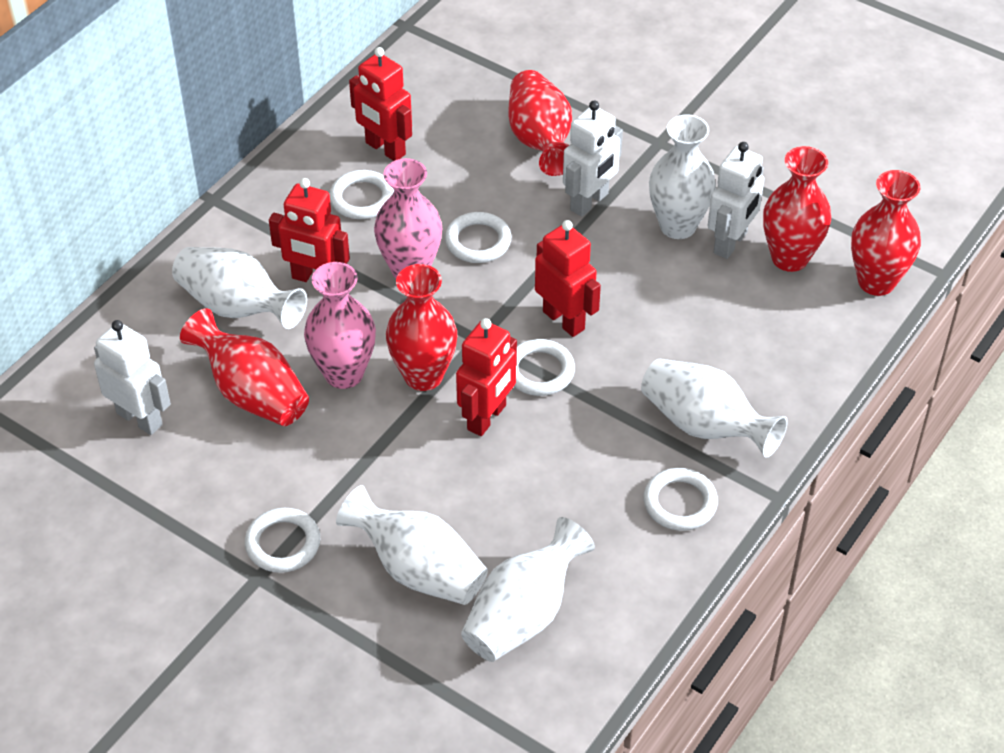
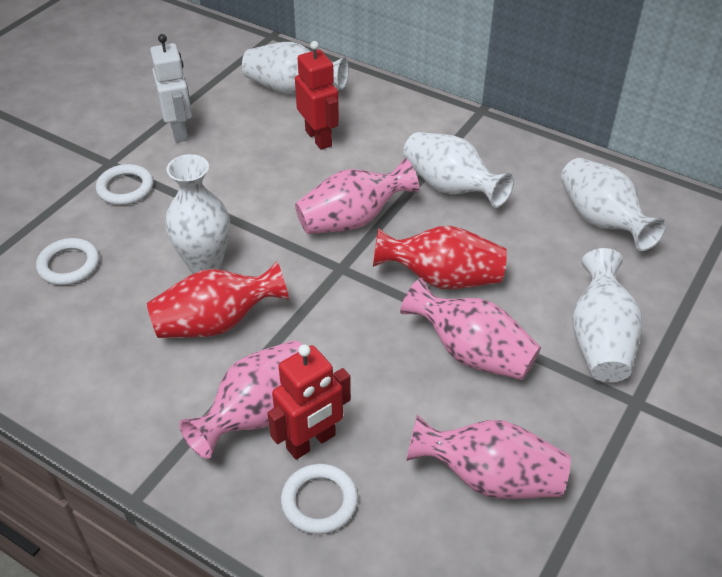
pink vase: [304,262,376,389] [374,158,442,279] = 2 -> [179,340,303,459] [295,158,419,234] [400,278,541,380] [406,414,571,499] = 4
red robot: [269,178,350,282] [349,47,412,161] [456,318,517,436] [535,220,601,337] = 4 -> [268,344,351,460] [295,41,339,150] = 2
red vase: [180,308,309,426] [386,264,457,391] [508,70,572,176] [763,146,831,272] [851,170,921,296] = 5 -> [147,261,289,338] [373,226,507,289] = 2
white ring: [245,508,320,573] [330,170,394,219] [445,212,511,263] [514,339,575,396] [644,468,718,531] = 5 -> [36,238,99,285] [96,164,154,205] [281,463,358,534] = 3
white robot: [94,320,171,435] [563,100,623,217] [708,142,765,259] = 3 -> [150,34,192,143] = 1

